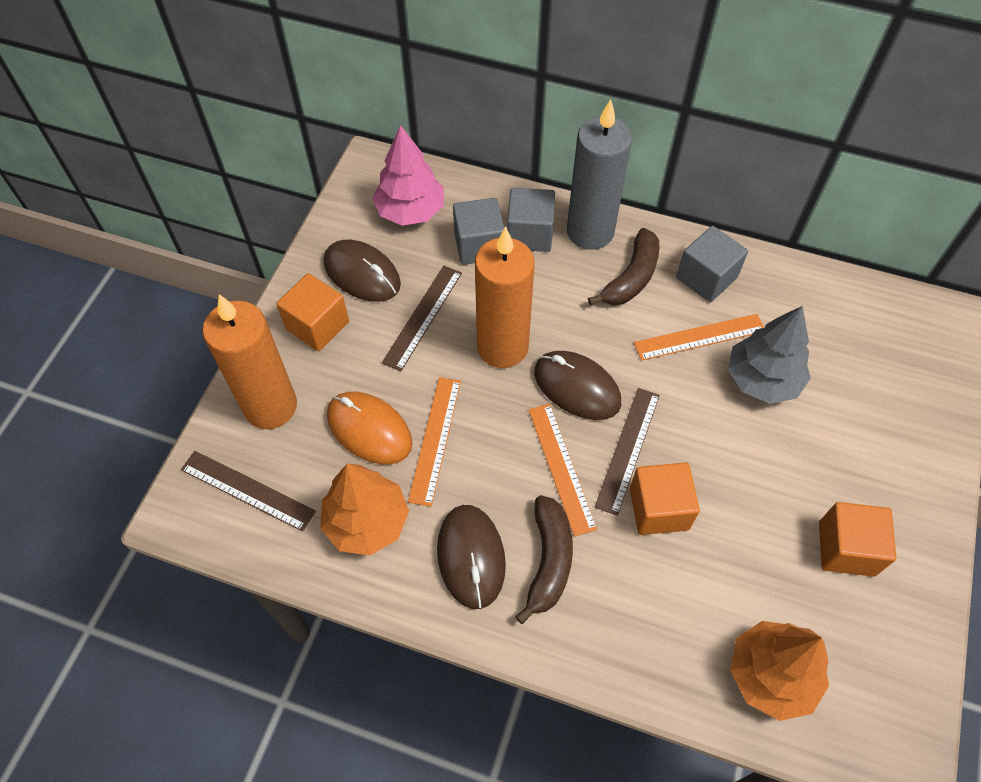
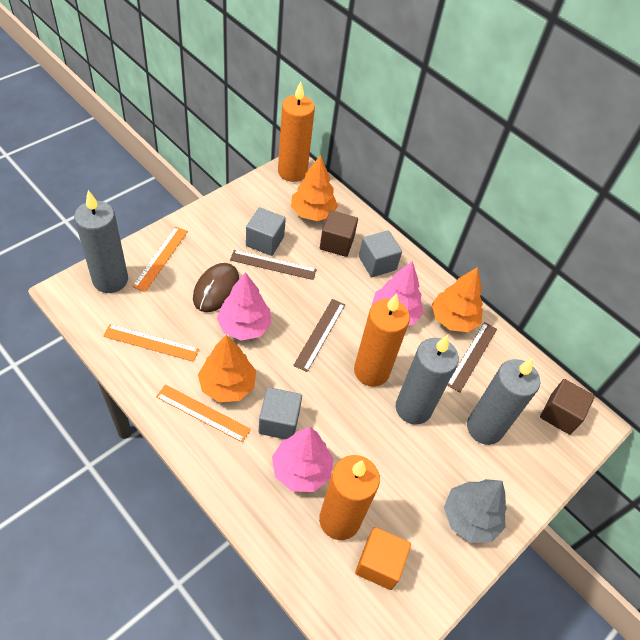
brown banana: [516,495,573,624] [588,228,659,305] = 2 -> none = 0
brown cube: none = 0 -> [320,210,358,257] [540,379,595,435] = 2
brown mouse: [324,240,401,302] [437,505,506,609] [534,351,621,420] = 3 -> [193,263,240,312] = 1
grey candle: [567,99,632,250] = 1 -> [74,190,128,293] [396,335,459,425] [467,358,540,445] = 3
orange candle: [202,294,297,429] [475,227,535,368] = 2 -> [278,81,315,182] [319,455,380,540] [354,294,410,387] = 3
orange cube: [276,273,349,351] [630,463,700,535] [819,502,896,577] = 3 -> [355,527,411,590] = 1
orange mouse: [327,392,412,464] = 1 -> none = 0
orange tree: [320,463,409,555] [730,621,829,721] = 2 -> [198,334,256,402] [291,155,338,221] [432,267,483,332] = 3
pink tree: [372,125,444,226] = 1 -> [217,272,271,341] [272,427,334,492] [372,261,424,325] = 3

